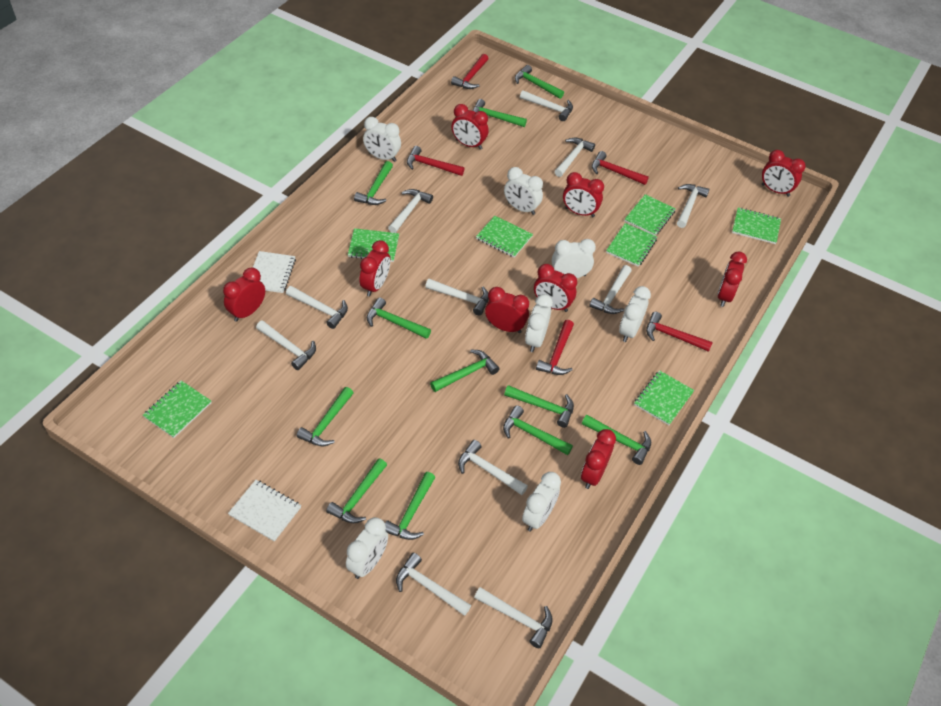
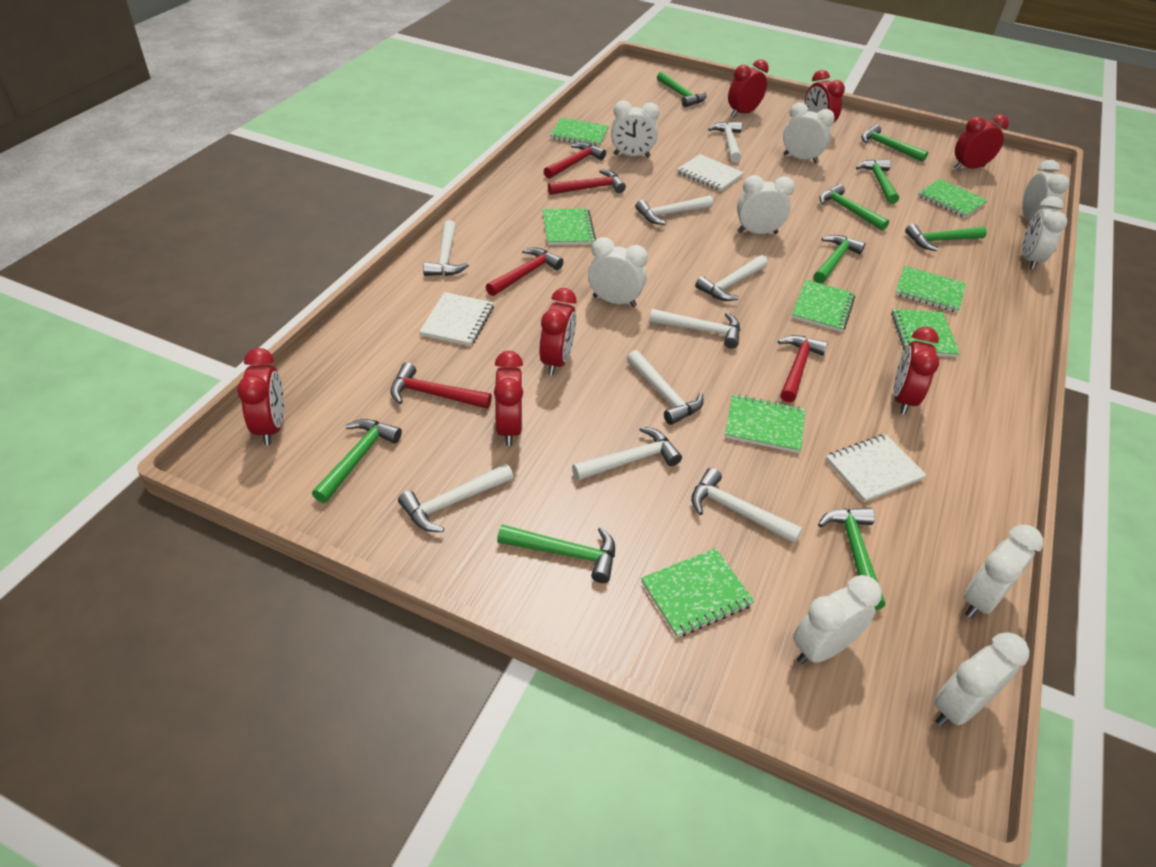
green hammer: [296,387,353,446] [326,458,387,523] [354,161,393,205] [367,297,431,339] [385,472,435,540] [430,350,499,392] [473,99,527,127] [503,405,573,455] [504,385,574,428] [515,65,564,99] [582,415,651,465] = 11 -> [312,419,402,503] [497,525,615,583] [657,72,707,107] [813,235,865,284] [818,508,885,610] [819,184,889,231] [856,159,899,204] [861,124,928,162] [905,224,987,251] = 9
green notebook: [143,380,212,438] [348,228,399,262] [476,216,533,258] [606,223,657,267] [625,194,675,236] [634,370,694,425] [732,207,781,244] = 7 -> [542,208,596,245] [550,118,609,147] [641,548,755,637] [725,394,805,453] [792,280,855,332] [891,309,960,357] [895,266,966,313] [918,179,988,218] = 8
red clock: [223,268,265,322] [359,240,390,297] [451,104,489,150] [485,287,529,333] [534,264,577,312] [563,172,604,217] [581,429,616,489] [717,251,747,307] [762,150,806,197] = 9 -> [237,348,284,445] [494,351,523,446] [539,288,576,375] [728,59,769,117] [805,70,845,122] [893,327,939,415] [954,114,1009,170] = 7
white clock: [346,517,388,579] [363,117,401,162] [504,167,543,215] [522,472,561,532] [525,294,553,352] [552,239,596,278] [619,286,651,342] = 7 -> [588,237,648,307] [611,100,660,157] [737,175,795,234] [783,102,835,164] [793,575,882,664] [934,632,1030,726] [964,525,1043,618] [1022,160,1070,222] [1022,196,1068,270] = 9
white hammer: [256,320,316,370] [286,286,348,329] [388,189,433,233] [396,553,471,616] [425,279,489,316] [458,440,528,495] [474,587,553,648] [520,90,573,121] [554,138,595,177] [589,265,632,314] [677,184,710,228] = 11 -> [398,464,513,532] [423,220,469,276] [572,427,682,481] [627,350,704,425] [635,195,713,225] [649,309,740,348] [691,468,802,544] [695,255,768,301] [708,122,742,162] = 9
white notebook: [228,480,301,542] [253,251,296,293] = 2 -> [419,292,494,346] [677,154,744,191] [826,434,927,502] = 3

